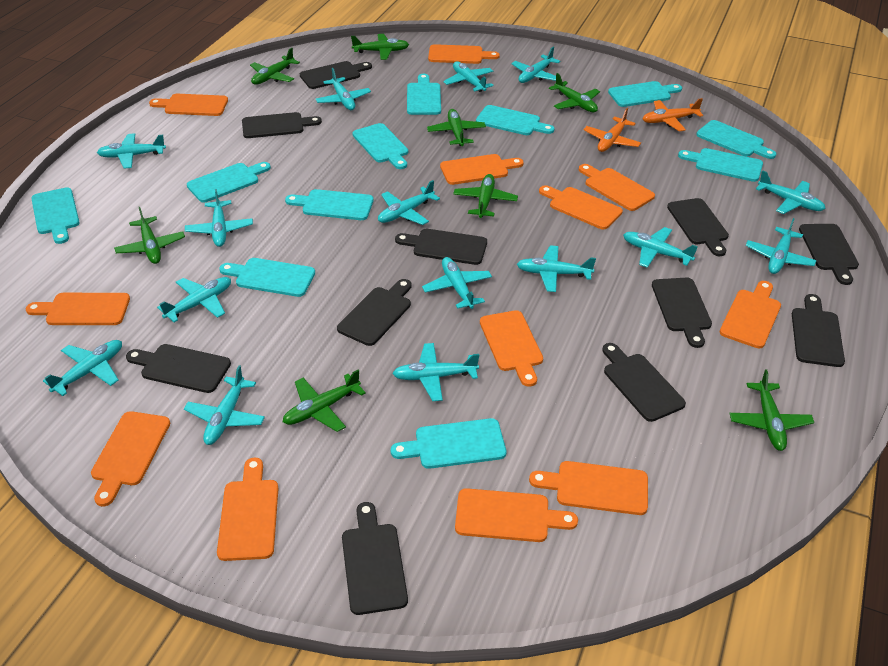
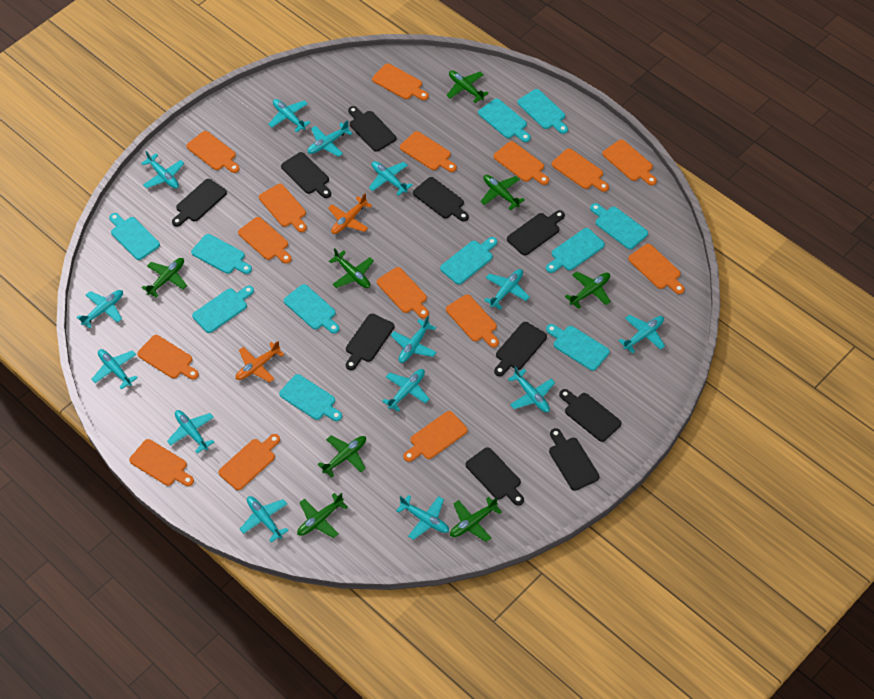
black cutting board: [126,344,231,393] [242,112,322,138] [300,61,372,89] [337,279,412,346] [342,502,408,615] [395,229,487,265] [602,343,686,422] [652,278,712,348] [667,198,729,256] [792,294,845,367] [799,224,859,285] = 11 -> [172,179,227,227] [281,152,331,198] [346,314,394,370] [348,106,396,152] [413,177,469,222] [466,447,524,506] [494,322,547,376] [507,210,565,255] [549,428,599,491] [559,389,622,442] = 10
orange cutting board: [26,293,130,325] [91,411,170,506] [149,94,228,116] [217,458,279,561] [428,44,500,64] [440,154,524,185] [455,488,578,542] [480,310,543,387] [529,461,648,515] [539,185,623,229] [579,164,655,211] [720,281,781,348] = 12 -> [129,439,194,486] [137,335,199,380] [186,131,240,173] [219,434,280,490] [238,217,292,264] [259,184,307,232] [372,63,429,100] [377,267,429,319] [400,131,457,172] [403,411,468,462] [446,294,499,348] [493,141,549,185] [552,148,609,192] [603,139,657,186] [628,244,685,294] = 15
turquoise plane: [43,340,122,396] [97,133,166,169] [157,277,231,322] [184,365,265,445] [185,189,253,247] [315,68,371,110] [378,180,440,225] [392,343,479,401] [422,257,492,309] [443,61,494,92] [511,47,560,83] [517,245,596,292] [623,227,698,268] [745,218,817,274] [756,170,826,214] = 15 -> [77,290,123,329] [91,349,138,390] [141,151,184,189] [167,410,214,454] [240,496,289,542] [268,99,311,132] [307,120,353,157] [369,161,412,196] [382,369,429,412] [390,316,437,363] [396,495,449,540] [484,269,530,310] [508,366,555,412] [618,315,665,353] = 14

